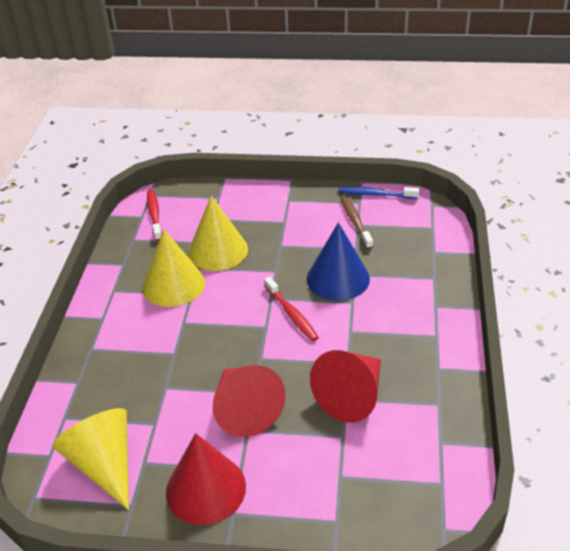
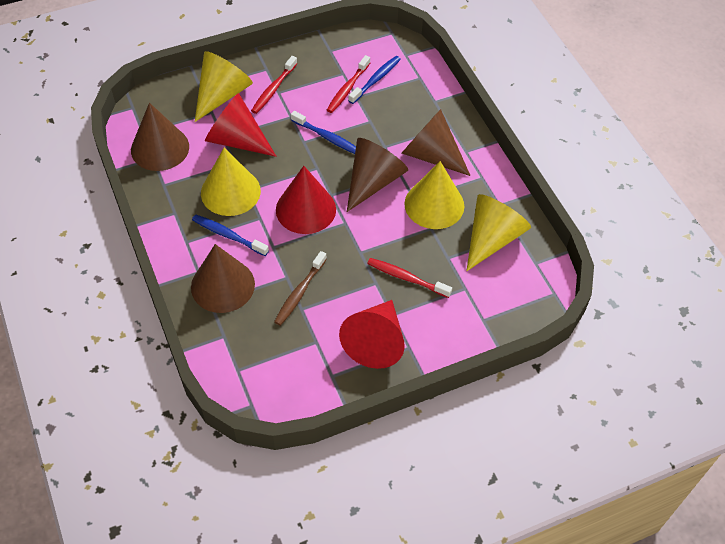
blue cone: [307,222,370,301] = 1 -> none = 0
blue toothbrush: [338,187,419,199] = 1 -> [192,215,269,256] [291,111,356,154] [348,56,401,104] = 3
brown cone: none = 0 -> [131,103,189,171] [191,244,255,313] [347,138,408,212] [402,109,471,176] = 4
red toothbrush: [147,189,162,241] [264,276,319,341] = 2 -> [251,56,297,114] [327,55,370,113] [367,258,452,298] = 3
yellow cone: [52,408,129,510] [142,230,205,307] [188,196,248,271] = 3 -> [195,51,253,122] [201,148,261,216] [404,161,464,229] [467,194,531,271] = 4

